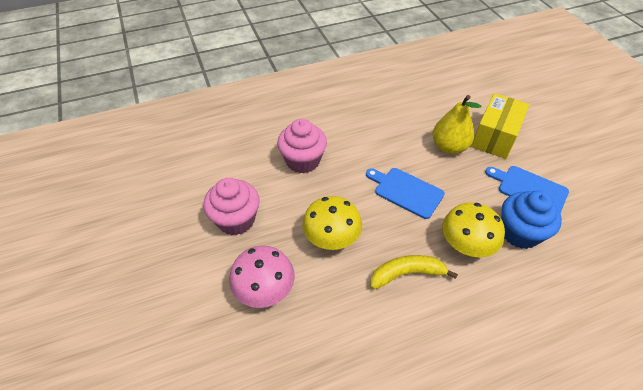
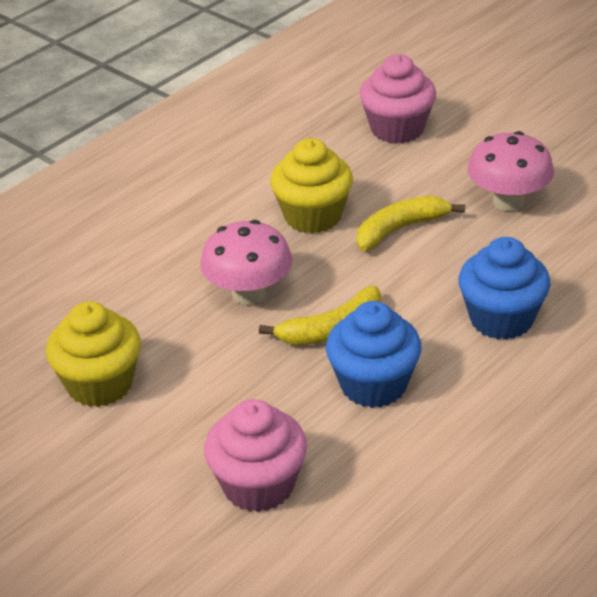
blue cupcake: [501,191,562,249] = 1 -> [326,301,422,408] [459,237,550,340] = 2
blue cutting board: [366,168,445,219] [485,166,569,213] = 2 -> none = 0
pink mushroom: [229,246,295,308] = 1 -> [200,220,292,305] [467,131,554,211] = 2
yellow banana: [371,255,458,289] = 1 -> [259,286,381,345] [357,196,465,251] = 2
yellow box: [471,93,529,159] = 1 -> none = 0
yellow cupcake: none = 0 -> [46,301,141,407] [270,138,353,233] = 2
yellow mushroom: [302,196,362,250] [442,202,505,257] = 2 -> none = 0
yellow pear: [433,95,481,154] = 1 -> none = 0

